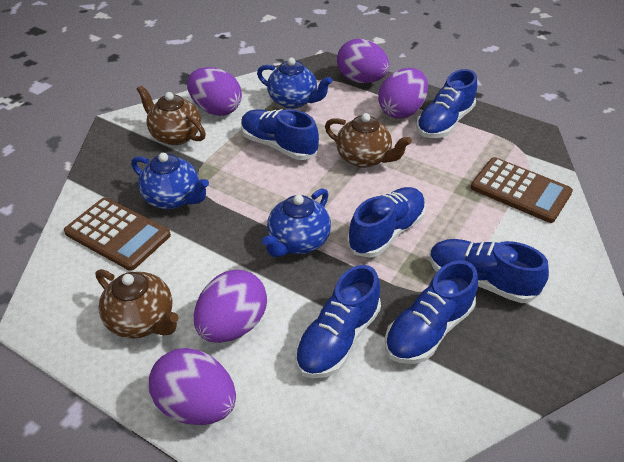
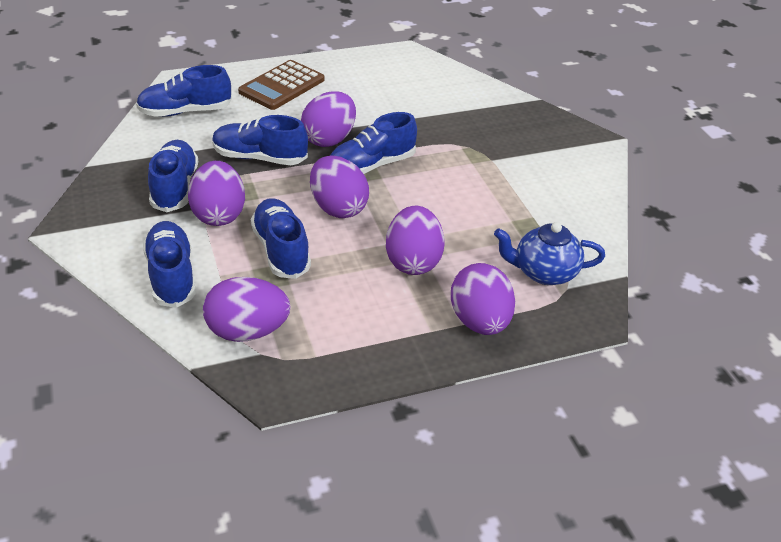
blue teapot: [131,153,209,209] [257,58,332,109] [262,188,331,257] = 3 -> [494,222,605,285] = 1
brown calculator: [64,198,171,271] [471,157,573,223] = 2 -> [238,60,324,110] = 1
brown teapot: [95,269,179,339] [137,85,206,145] [325,113,412,168] = 3 -> none = 0
purple egg: [149,348,236,425] [187,67,242,116] [194,270,267,343] [337,39,389,83] [378,68,428,119] = 5 -> [188,161,245,226] [203,277,290,342] [301,91,356,147] [310,156,369,218] [386,206,444,275] [451,263,515,335] = 6

